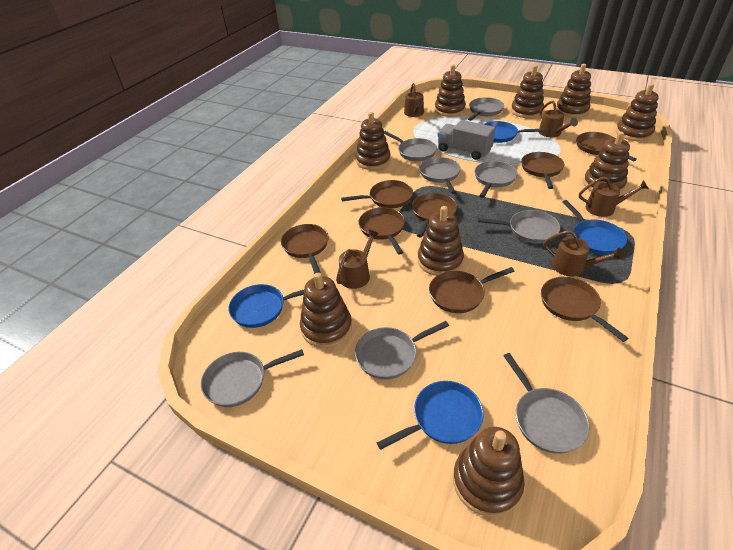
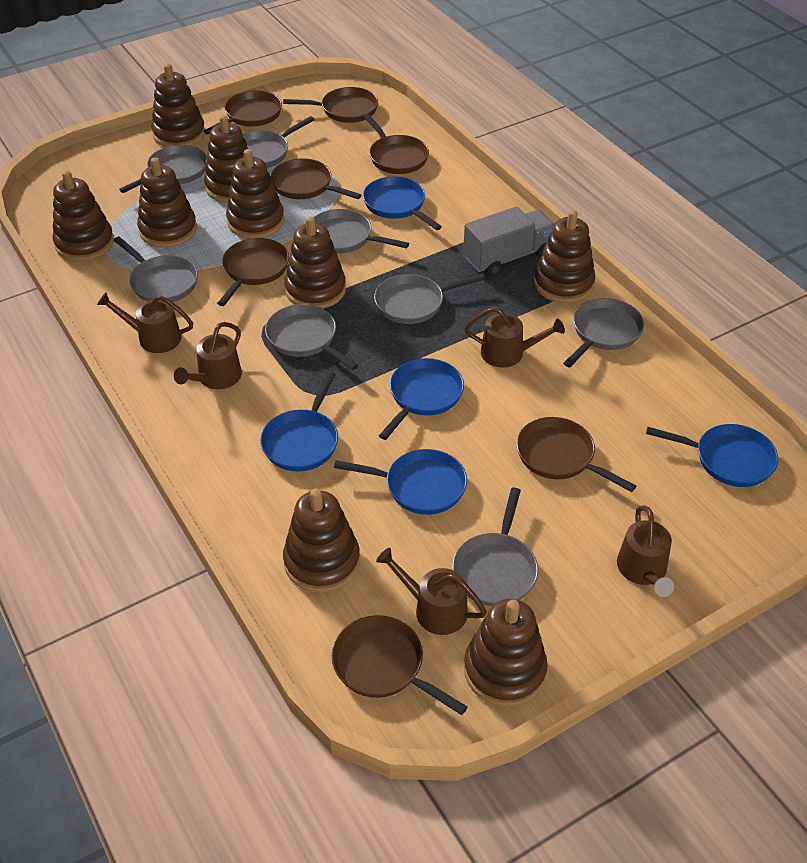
blue pan: [228,284,304,328] [377,381,484,450] [484,121,545,143] [562,200,627,255] = 4 -> [260,372,338,471] [334,449,467,515] [363,176,442,230] [379,358,464,440] [646,424,778,487] = 5
brown pan: [281,224,329,274] [341,180,413,208] [358,207,405,255] [412,193,457,238] [429,267,514,313] [521,152,564,189] [541,277,629,342] [576,132,637,161] = 8 -> [204,91,282,134] [217,238,289,306] [270,158,362,199] [283,87,378,123] [332,615,467,715] [363,114,429,174] [516,417,636,492] = 7

